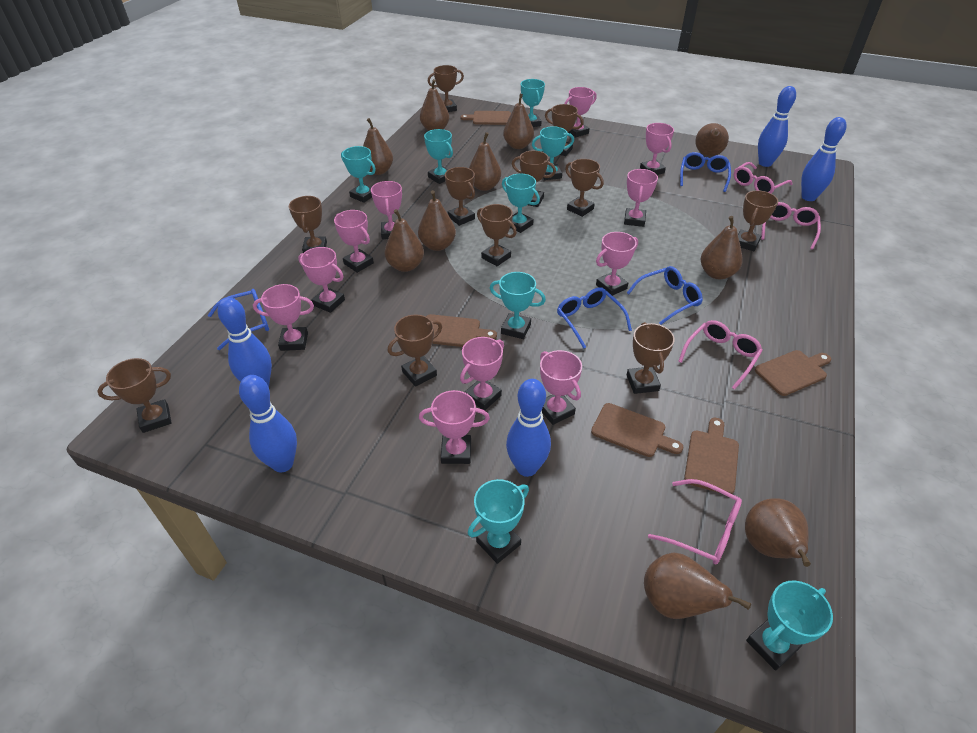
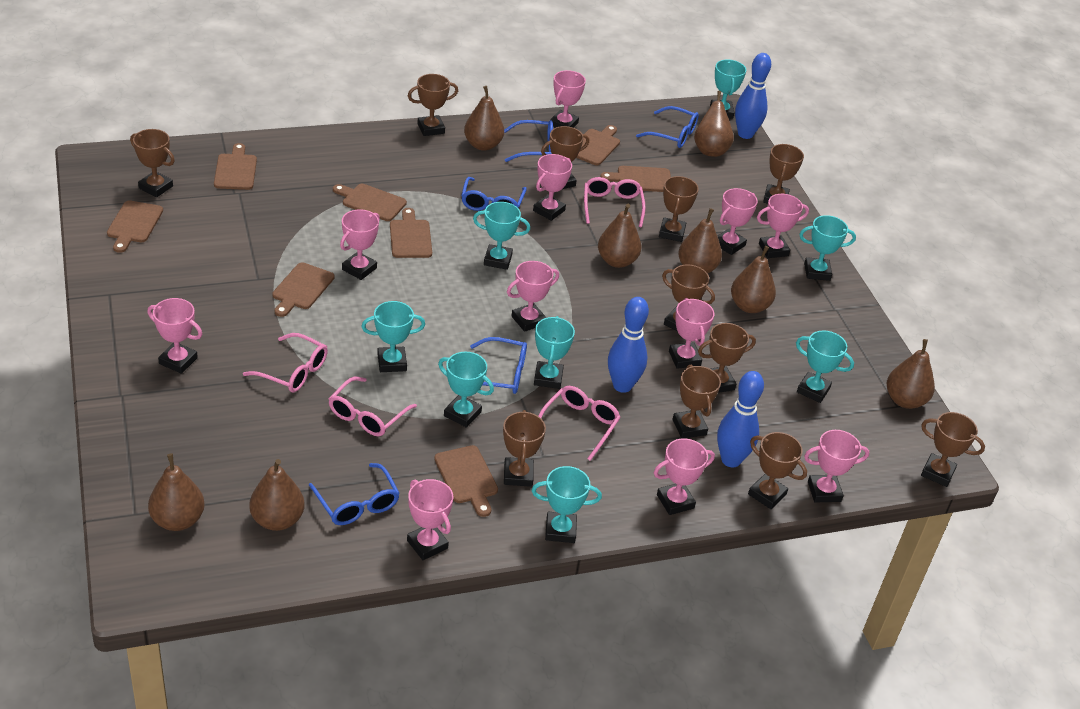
blue bowling pin: [218,297,272,387] [239,375,297,472] [506,379,551,477] [758,86,796,167] [801,117,847,201] = 5 -> [608,297,649,393] [717,371,764,468] [735,53,771,139] = 3
blue glasses: [208,289,269,350] [557,287,632,349] [627,266,703,325] [680,152,731,192] = 4 -> [309,463,400,525] [461,177,527,211] [470,337,527,394] [504,120,553,162] [636,106,699,148] = 5
brown cutting board: [426,314,497,347] [460,111,511,125] [591,403,683,457] [684,418,739,494] [755,350,831,396] = 5 -> [107,201,163,253] [214,143,257,190] [272,262,335,317] [333,184,407,221] [390,208,432,258] [434,445,498,517] [576,125,620,165] [600,166,671,192] = 8
brown pear: [363,118,393,175] [384,209,424,272] [418,190,456,251] [420,79,449,131] [469,132,501,191] [503,94,534,149] [644,553,751,619] [695,123,729,156] [701,216,743,279] [745,498,811,567] = 10 -> [148,453,205,531] [249,459,305,531] [464,86,504,151] [598,204,641,268] [678,208,722,274] [694,91,734,157] [731,246,776,313] [887,339,935,409] = 8

